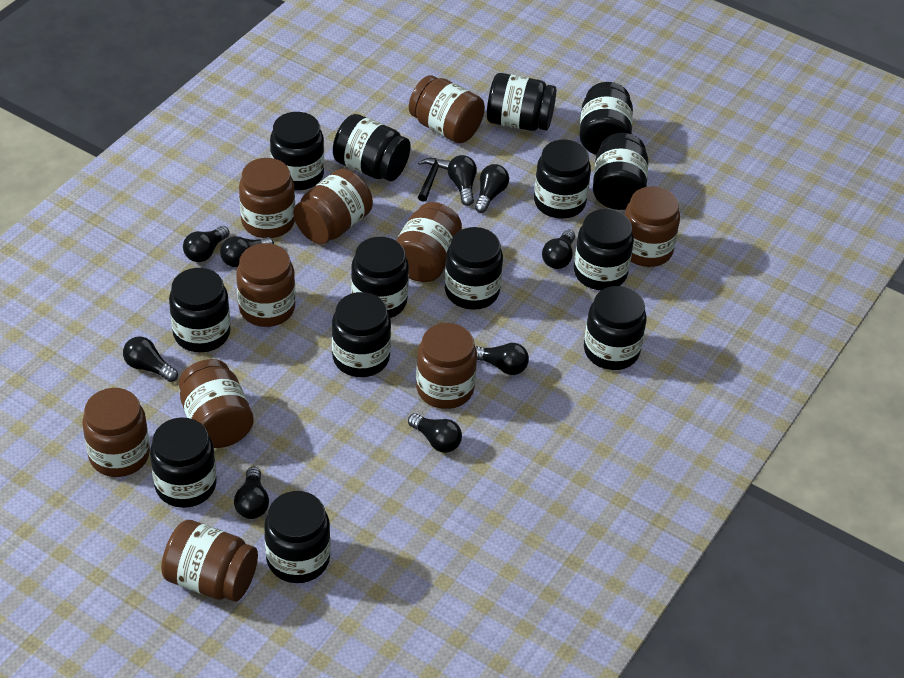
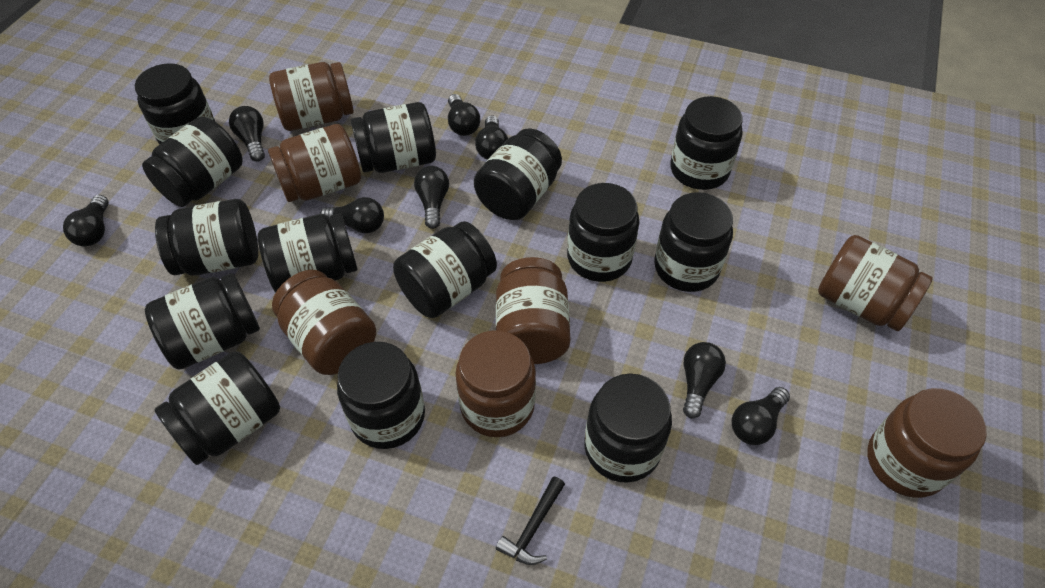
black light bulb: [123,337,178,382] [183,226,229,262] [220,236,274,267] [234,466,269,519] [408,413,462,453] [448,155,477,206] [475,164,509,213] [475,343,529,375] [542,230,575,269] = 9 -> [63,195,109,246] [229,106,265,161] [320,197,384,233] [414,166,449,229] [448,94,480,136] [475,115,508,159] [683,342,726,418] [731,387,790,445] = 8
brown jar: [82,388,150,477] [161,520,258,602] [179,359,254,448] [236,243,295,327] [239,158,295,238] [293,169,373,244] [396,202,462,282] [409,75,485,143] [416,323,477,409] [625,186,680,267] = 10 -> [268,124,361,202] [269,62,354,131] [272,270,376,375] [456,331,536,437] [496,257,571,364] [818,235,933,331] [867,388,987,498] = 7

